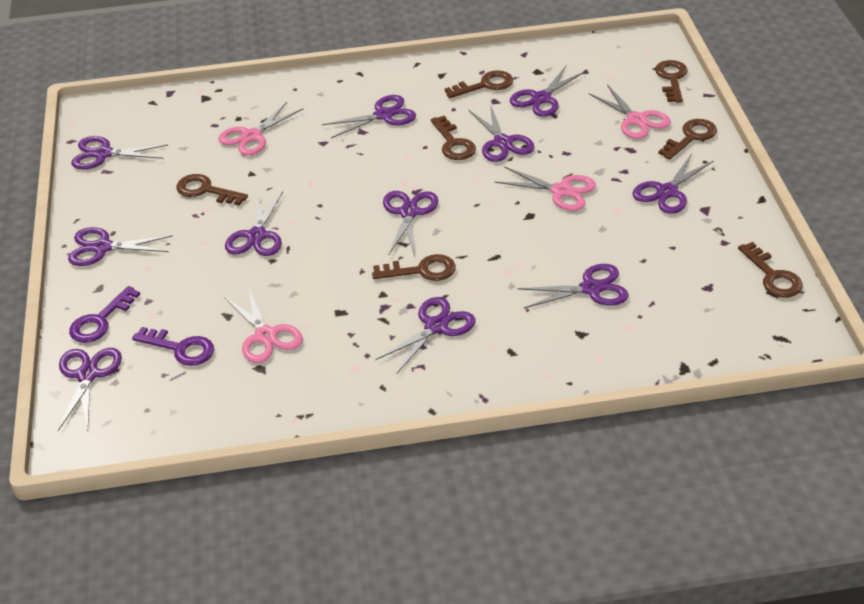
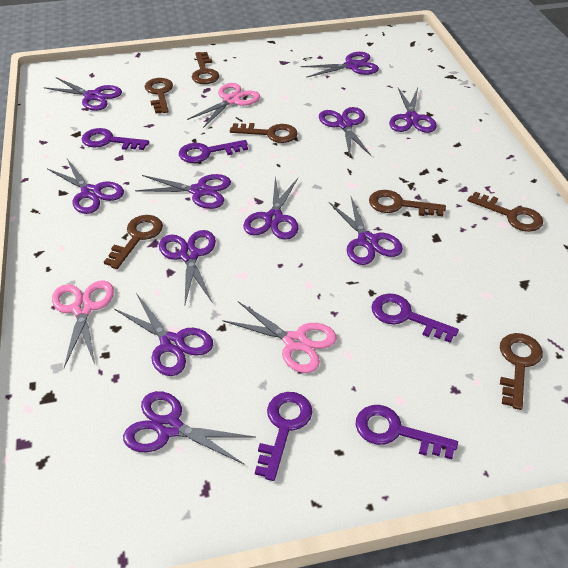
pink scissors: [218,102,303,156] [224,286,303,363] [495,167,596,211] [589,85,671,139] = 4 -> [52,280,114,368] [187,83,260,128] [222,301,337,373] = 3
purple key: [69,286,140,343] [132,327,214,366] = 2 -> [82,128,149,150] [179,140,248,163] [255,392,312,481] [356,405,458,459] [371,293,459,343] = 5

